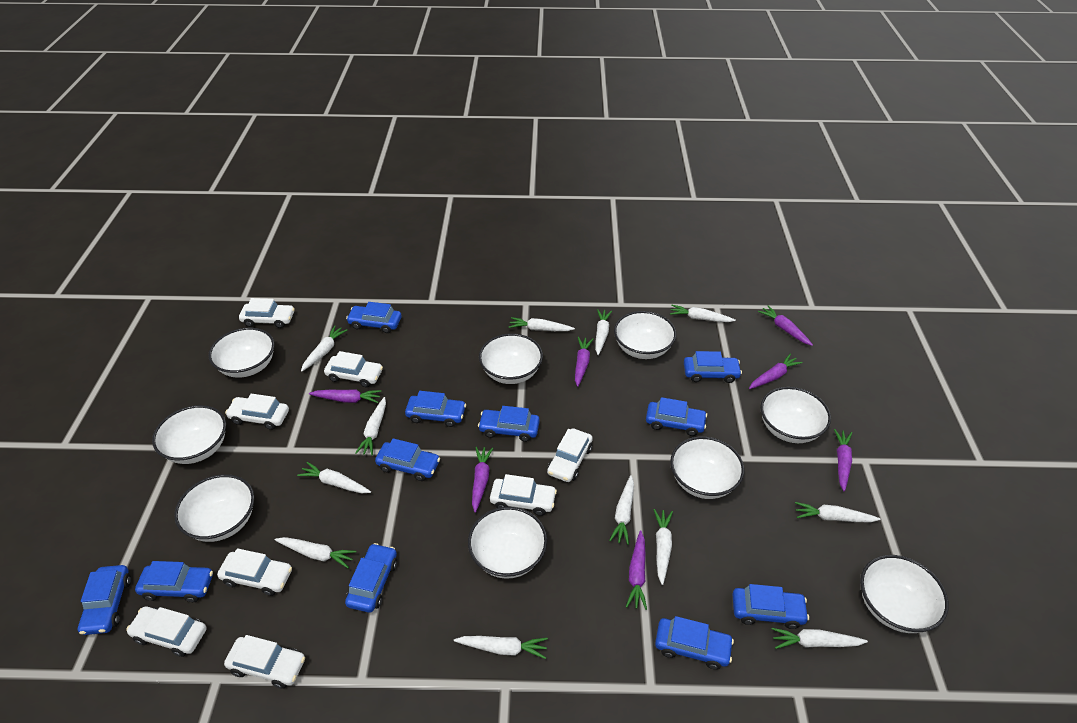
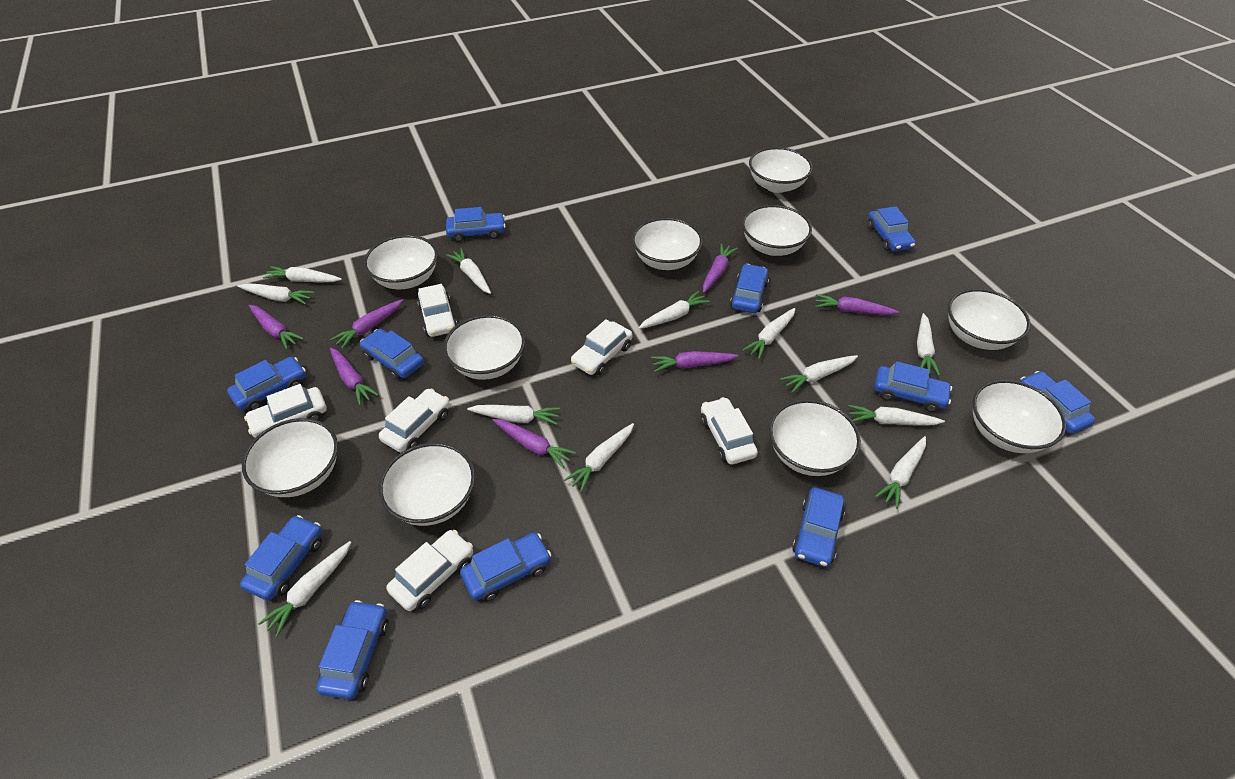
white bowl: [152,405,226,464] [174,474,254,542] [208,328,274,378] [468,507,547,579] [479,334,543,384] [614,311,676,359] [670,436,744,499] [760,387,831,443] [860,555,949,633] = 9 -> [242,418,338,497] [364,235,438,289] [379,443,475,526] [443,315,525,380] [632,218,703,270] [742,205,812,256] [749,147,813,193] [769,400,861,476] [948,289,1030,350] [972,380,1066,453] = 10
white car: [126,606,207,657] [217,548,292,596] [224,635,305,689] [225,394,289,430] [239,298,295,328] [324,351,383,387] [490,474,557,516] [547,428,593,482] = 8 -> [244,384,327,438] [379,388,450,452] [386,530,473,611] [417,284,457,337] [571,319,633,375] [701,397,758,465] = 6

